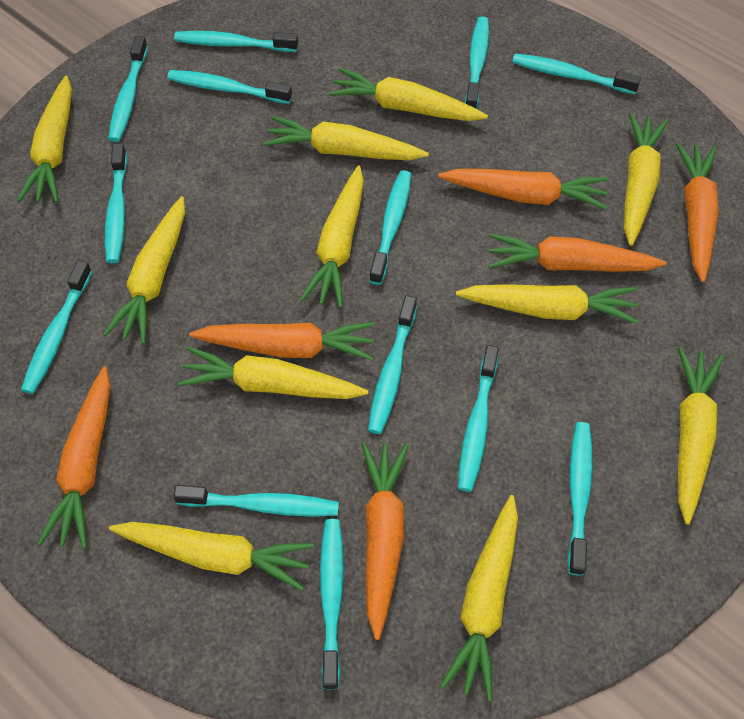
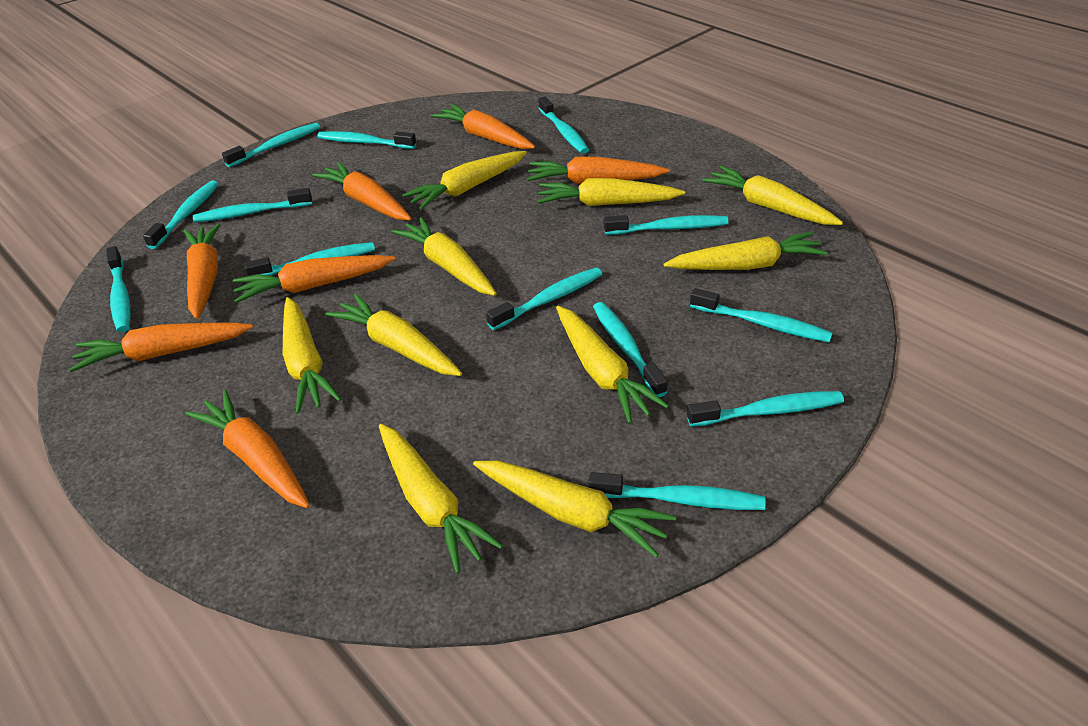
orange carrot: [38,366,110,548] [189,322,375,360] [361,442,409,640] [438,169,608,210] [488,233,666,272] [676,143,719,282] = 6 -> [69,322,253,372] [184,223,221,319] [185,390,310,508] [233,255,396,303] [312,162,412,220] [431,104,535,149] [527,157,670,184] = 7
yellow carrot: [17,76,72,203] [103,196,185,344] [109,522,314,591] [178,347,368,399] [263,116,429,160] [300,165,364,308] [329,68,488,121] [440,495,518,701] [456,284,639,324] [624,113,668,246] [678,347,724,525] = 11 -> [283,297,341,414] [326,294,462,376] [379,424,503,574] [391,217,497,296] [402,151,527,210] [473,460,676,558] [537,178,685,206] [556,306,669,424] [664,232,828,270] [702,166,843,225] = 10

